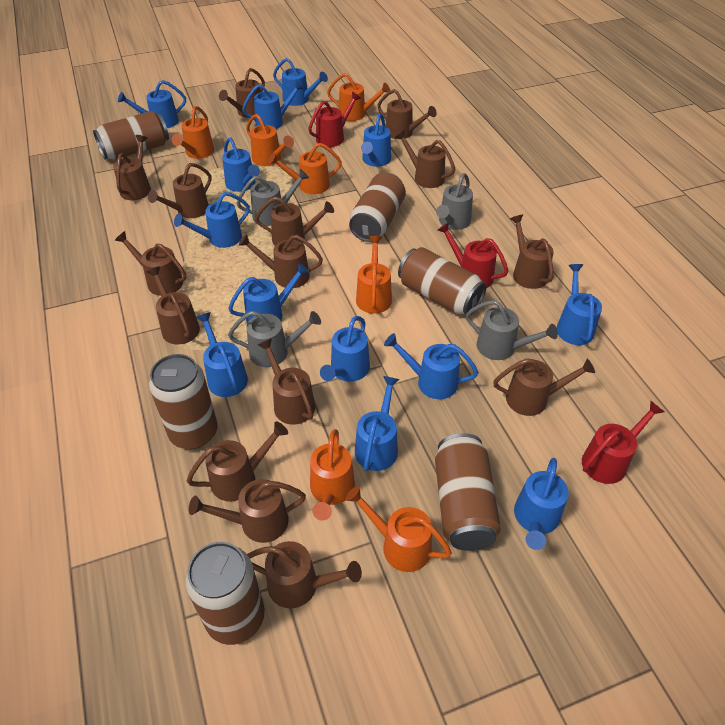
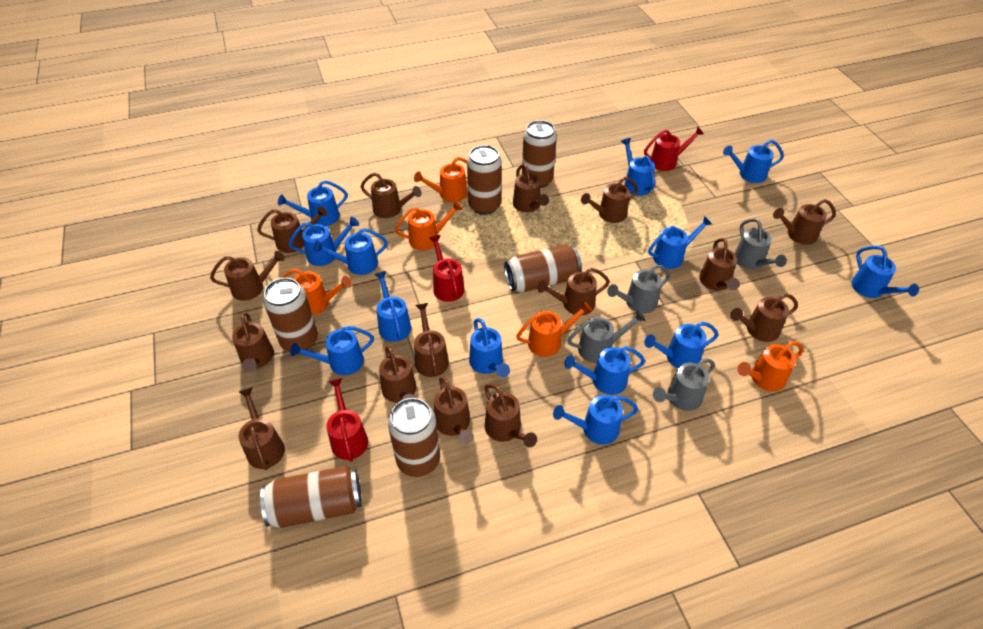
orange watering can: [172,106,214,159] [246,114,294,166] [268,143,342,194] [310,429,355,521] [327,73,390,121] [346,486,452,572] [356,236,392,314] = 7 -> [282,269,352,315] [395,201,463,250] [414,157,468,202] [516,301,592,357] [737,341,803,392] = 5

